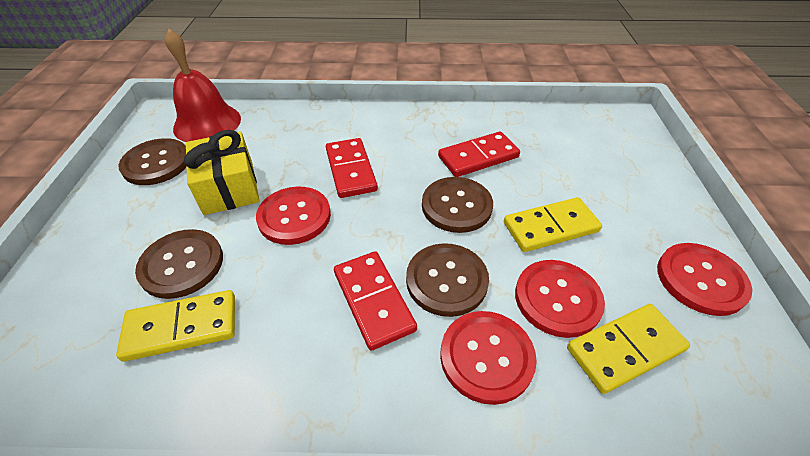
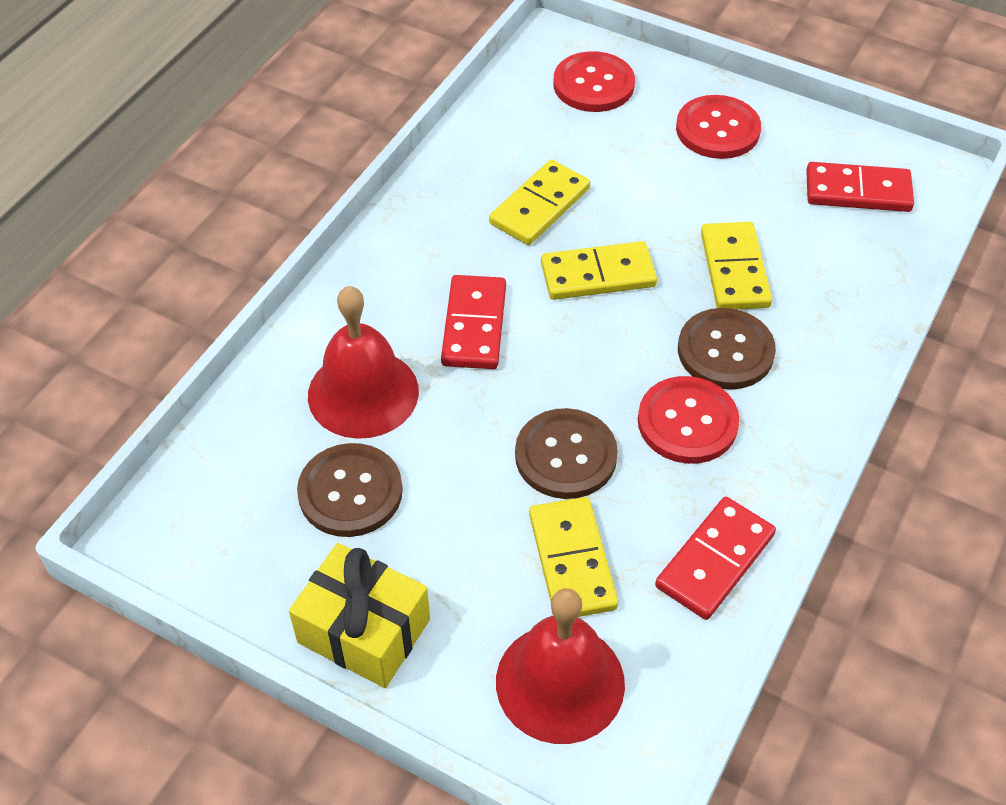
brown button: [118,138,186,185] [135,229,223,299] [406,243,489,317] [422,177,493,233] = 4 -> [297,443,403,537] [515,408,618,499] [678,308,776,389] = 3
red bell: [165,29,241,142] = 1 -> [308,286,419,439] [496,588,625,744] = 2
red button: [256,187,331,245] [440,311,537,405] [515,260,605,338] [657,243,752,316] = 4 -> [553,51,635,112] [638,376,740,464] [676,95,761,159] = 3
yellow domino: [116,290,235,362] [504,197,602,252] [567,304,690,394] = 3 -> [489,160,590,245] [529,497,618,617] [541,241,657,300] [701,222,772,309] = 4

